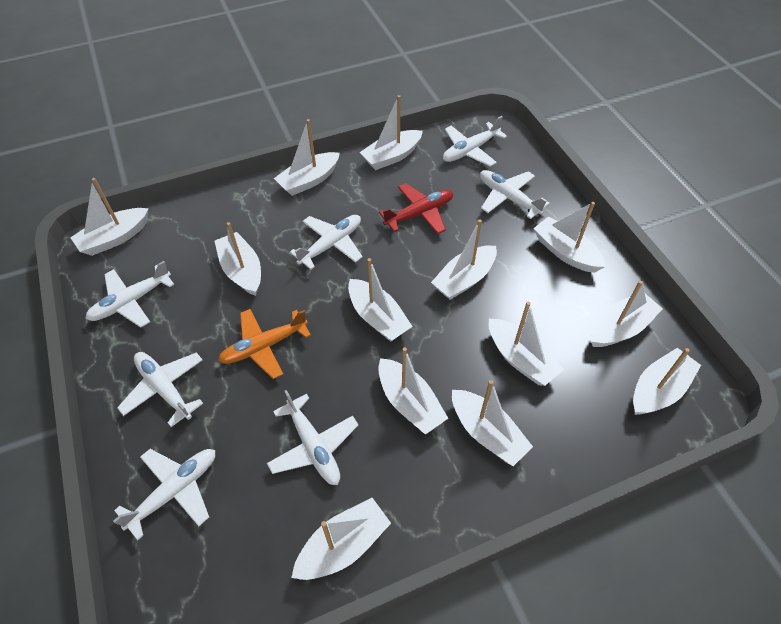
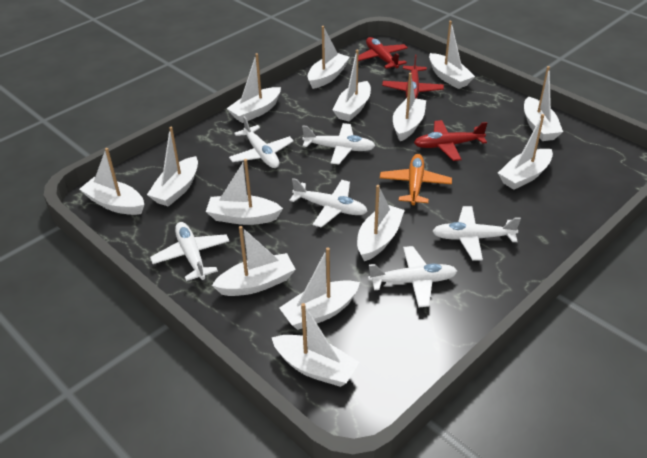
red plane: [379,183,453,234] = 1 -> [354,37,408,69] [382,54,444,99] [414,120,487,161] = 3
white boat: [70,178,149,256] [215,222,261,296] [274,119,340,196] [291,498,391,580] [348,258,413,342] [360,95,423,170] [378,347,448,435] [431,219,497,300] [452,380,533,466] [489,301,564,386] [533,202,605,273] [591,281,663,347] [633,348,701,415] = 13 -> [79,148,144,215] [147,127,198,207] [206,159,283,225] [212,226,296,296] [226,53,281,123] [272,303,359,387] [279,247,360,330] [308,26,350,89] [333,49,371,122] [357,185,405,261] [393,73,426,141] [429,21,475,89] [498,114,553,190] [524,66,563,141] = 14
white plane: [85,261,174,328] [113,449,215,540] [117,352,203,427] [267,390,359,485] [290,215,363,270] [443,116,507,167] [480,170,550,219] = 7 -> [150,222,229,281] [229,116,294,168] [289,178,368,228] [302,123,375,164] [368,246,457,308] [432,206,521,260] = 6

